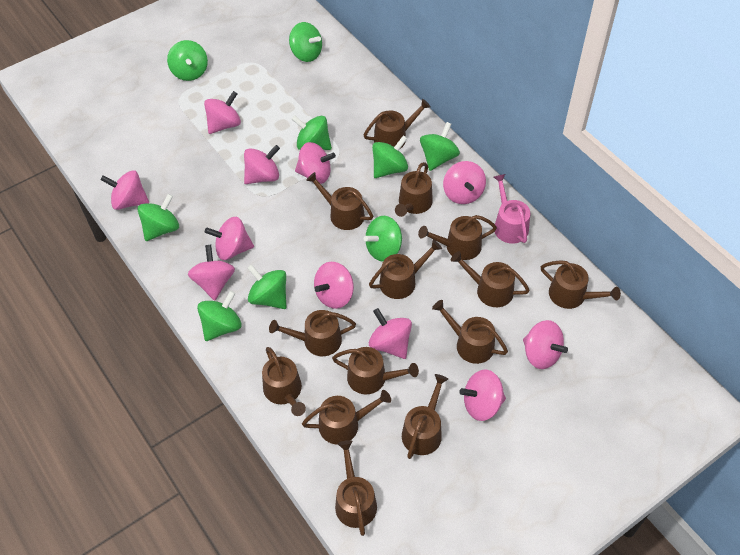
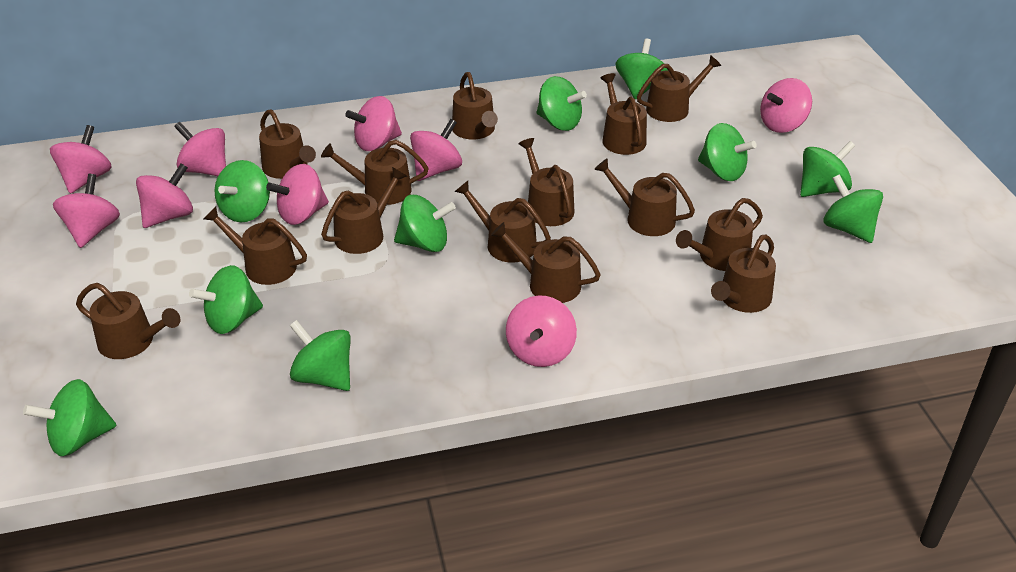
green spinning top: [138,194,179,241] [167,40,208,81] [197,291,241,341] [247,264,286,309] [289,22,322,62] [292,115,332,150] [364,216,402,262] [372,135,408,178] [420,122,460,171] = 9 -> [23,379,117,456] [189,265,263,334] [214,160,270,222] [290,320,351,391] [394,195,456,252] [537,76,587,131] [615,38,668,99] [698,123,757,181] [800,141,855,197] [824,174,883,243] = 10
pink spinning top: [100,170,149,210] [188,245,235,300] [204,91,241,134] [205,217,254,260] [244,145,280,184] [295,142,336,184] [314,262,354,309] [369,308,412,359] [443,161,486,204] [459,370,506,421] [523,320,568,369] = 11 -> [50,125,112,194] [53,174,120,248] [136,163,193,228] [174,122,226,176] [266,164,329,225] [345,96,402,151] [410,119,462,181] [506,296,577,367] [760,78,812,133] = 9
pink watering can: [494,174,530,244] = 1 -> none = 0

